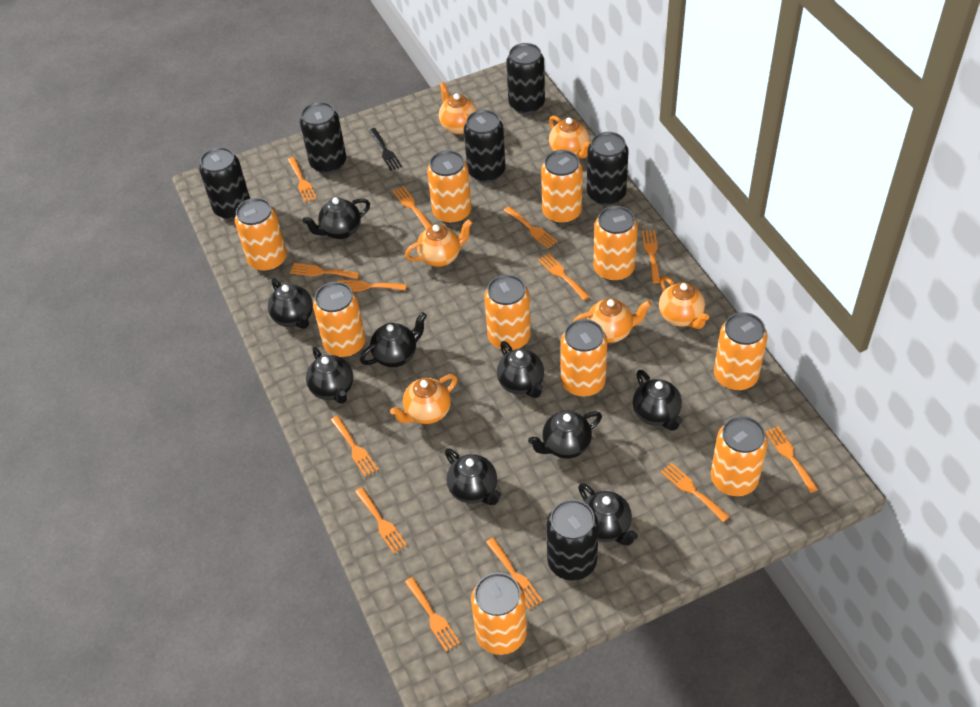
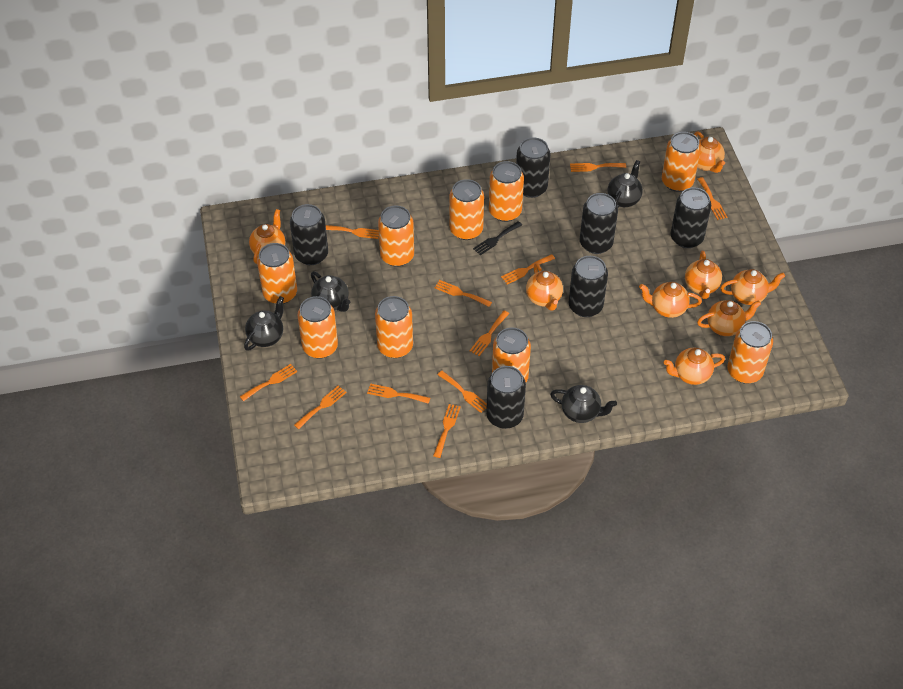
black teapot: [268,279,313,329] [302,198,370,239] [306,347,353,404] [360,312,427,367] [445,448,501,505] [497,341,544,398] [528,411,602,459] [578,483,638,546] [633,370,683,431] = 9 -> [244,296,284,351] [311,271,350,312] [550,385,617,423] [607,160,643,208] = 4
orange can: [235,198,287,272] [313,282,366,358] [427,150,472,224] [471,573,527,655] [484,274,531,351] [541,150,583,224] [561,319,608,397] [593,206,638,281] [711,416,768,496] [714,312,767,391] = 10 -> [257,243,297,304] [298,296,338,359] [375,296,413,358] [378,206,414,267] [450,179,484,240] [489,161,524,222] [492,327,531,382] [662,132,701,192] [727,321,773,384] = 9
orange fork: [288,157,317,202] [290,263,359,279] [331,416,378,477] [337,280,407,292] [355,487,407,553] [392,186,432,229] [405,577,460,651] [486,538,543,609] [503,206,558,248] [538,253,590,300] [642,230,660,283] [661,463,730,522] [765,426,818,493] = 13 -> [240,364,297,401] [294,386,347,429] [326,225,379,239] [367,383,430,404] [433,404,461,458] [435,280,492,307] [437,371,487,413] [470,311,509,356] [501,254,555,284] [570,163,626,172] [698,177,728,220] = 11
orange teapot: [390,374,457,424] [405,219,473,267] [439,82,477,134] [549,116,591,158] [573,298,651,343] [659,276,709,329] = 6 -> [249,209,285,264] [526,263,563,311] [639,282,702,318] [664,348,725,385] [685,251,722,299] [694,131,725,173] [697,300,761,336] [720,269,785,305] = 8

